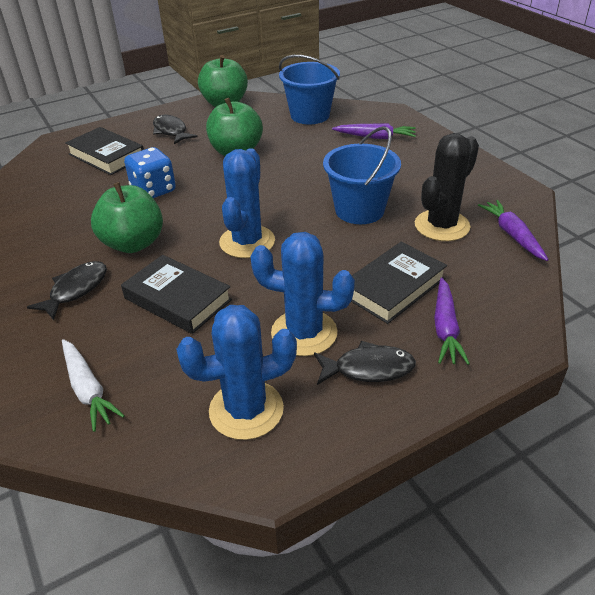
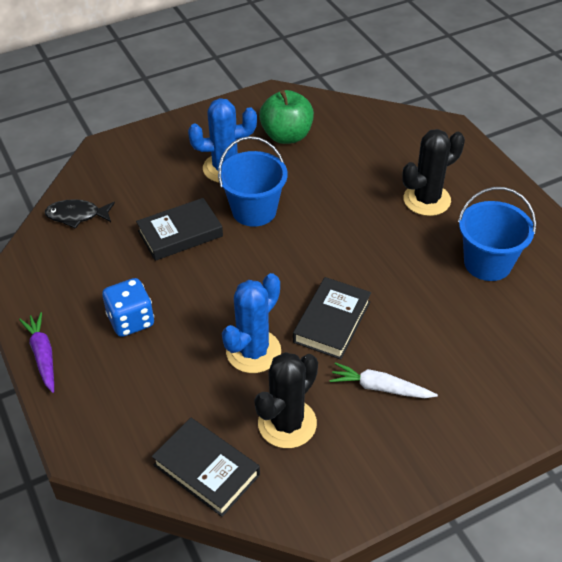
black cactus: [415,133,479,241] = 1 -> [254,352,318,448] [402,129,465,216] = 2
black fish: [27,261,107,320] [153,115,197,144] [314,341,416,385] = 3 -> [45,199,115,228] = 1
blue cactus: [176,305,297,440] [219,148,275,258] [250,232,355,356] = 3 -> [188,98,257,182] [222,273,281,373] = 2
green apple: [91,182,163,253] [198,55,248,107] [206,98,263,156] = 3 -> [259,90,314,144] = 1
purple carrot: [332,123,416,139] [434,277,470,365] [478,200,549,261] = 3 -> [19,312,54,393] = 1

